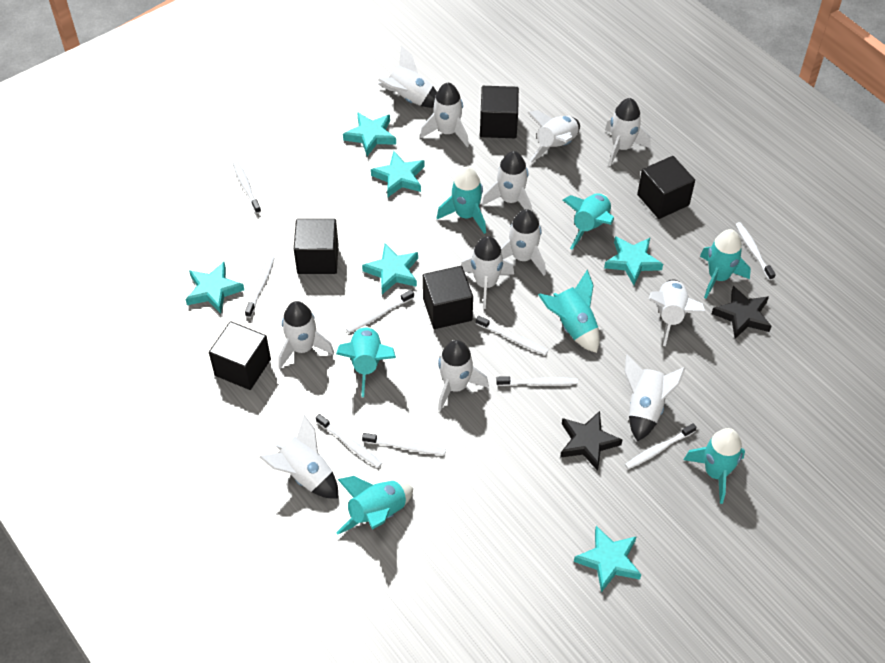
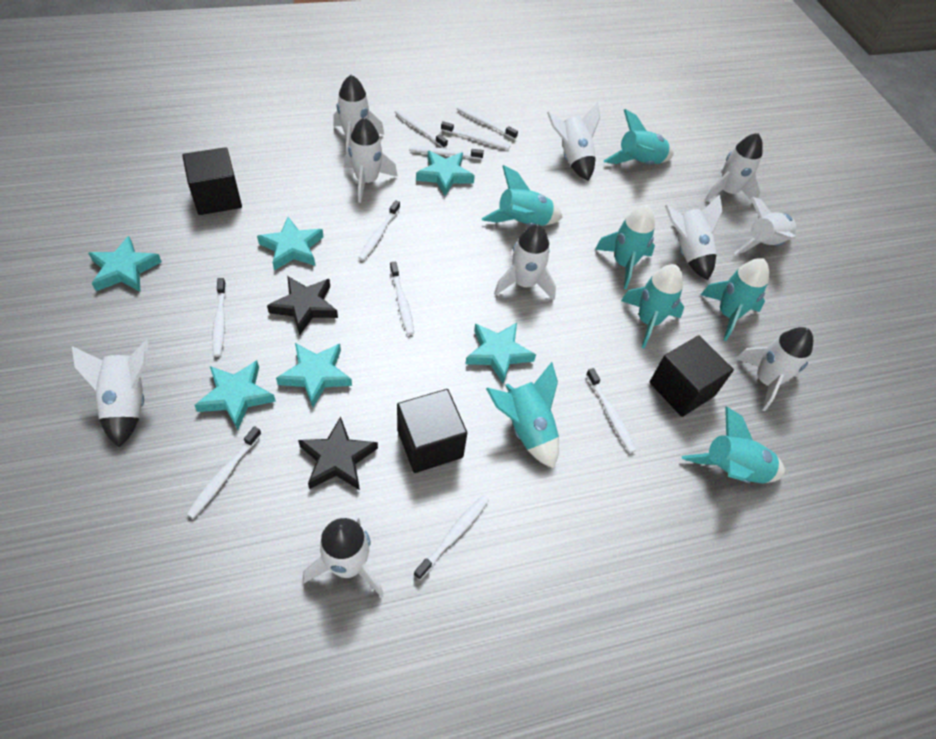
black cube: [209,321,271,390] [294,219,338,274] [423,266,473,329] [480,86,519,138] [637,156,695,219] = 5 -> [182,147,242,215] [397,389,467,473] [650,335,734,417] = 3
white rocket: [260,415,338,499] [278,301,334,369] [378,46,437,108] [420,82,469,147] [438,340,489,411] [461,236,514,309] [482,151,532,211] [501,209,546,276] [528,110,580,162] [605,98,651,166] [624,354,685,442] [649,279,706,346] = 12 -> [72,340,148,447] [303,517,384,596] [333,75,384,154] [344,118,398,203] [494,224,556,300] [547,102,600,181] [665,194,723,280] [705,133,763,201] [734,197,796,255] [735,327,813,411] = 10
white toothbrush: [233,161,261,214] [245,256,275,318] [316,414,382,468] [346,290,414,333] [362,433,446,455] [476,316,549,355] [496,376,578,386] [625,423,696,469] [736,222,776,280] = 9 -> [187,426,261,518] [212,278,226,357] [358,200,400,261] [390,262,414,335] [395,109,448,148] [409,146,484,159] [414,495,489,580] [441,121,510,150] [457,106,518,140] [586,368,636,453] = 10

